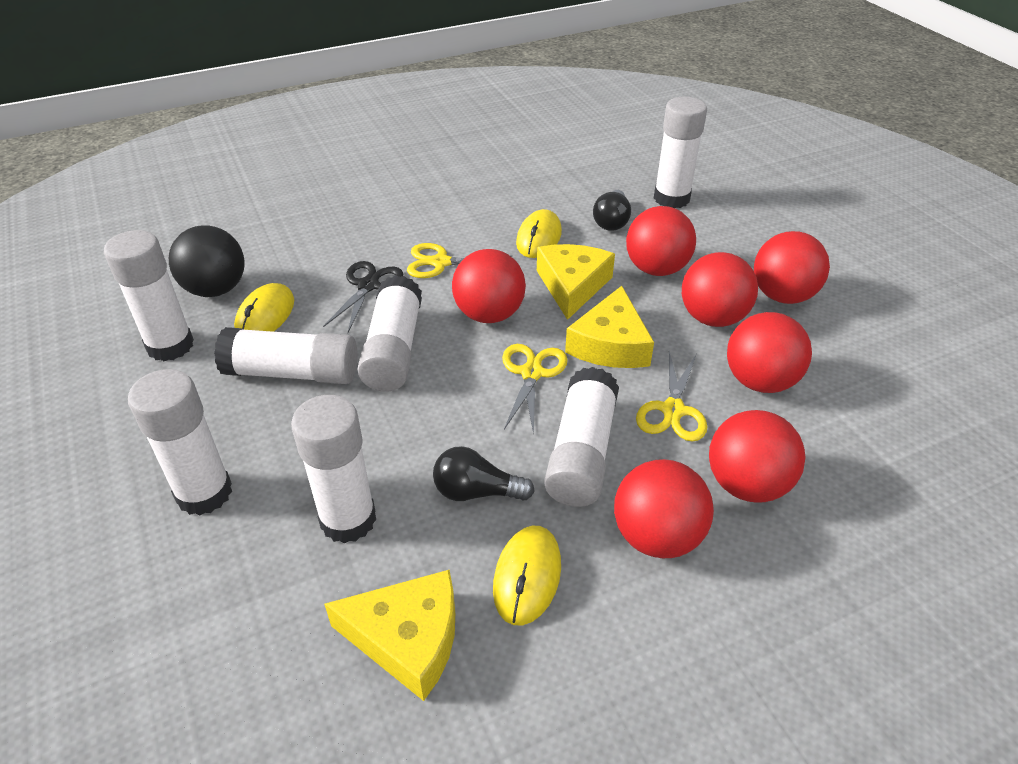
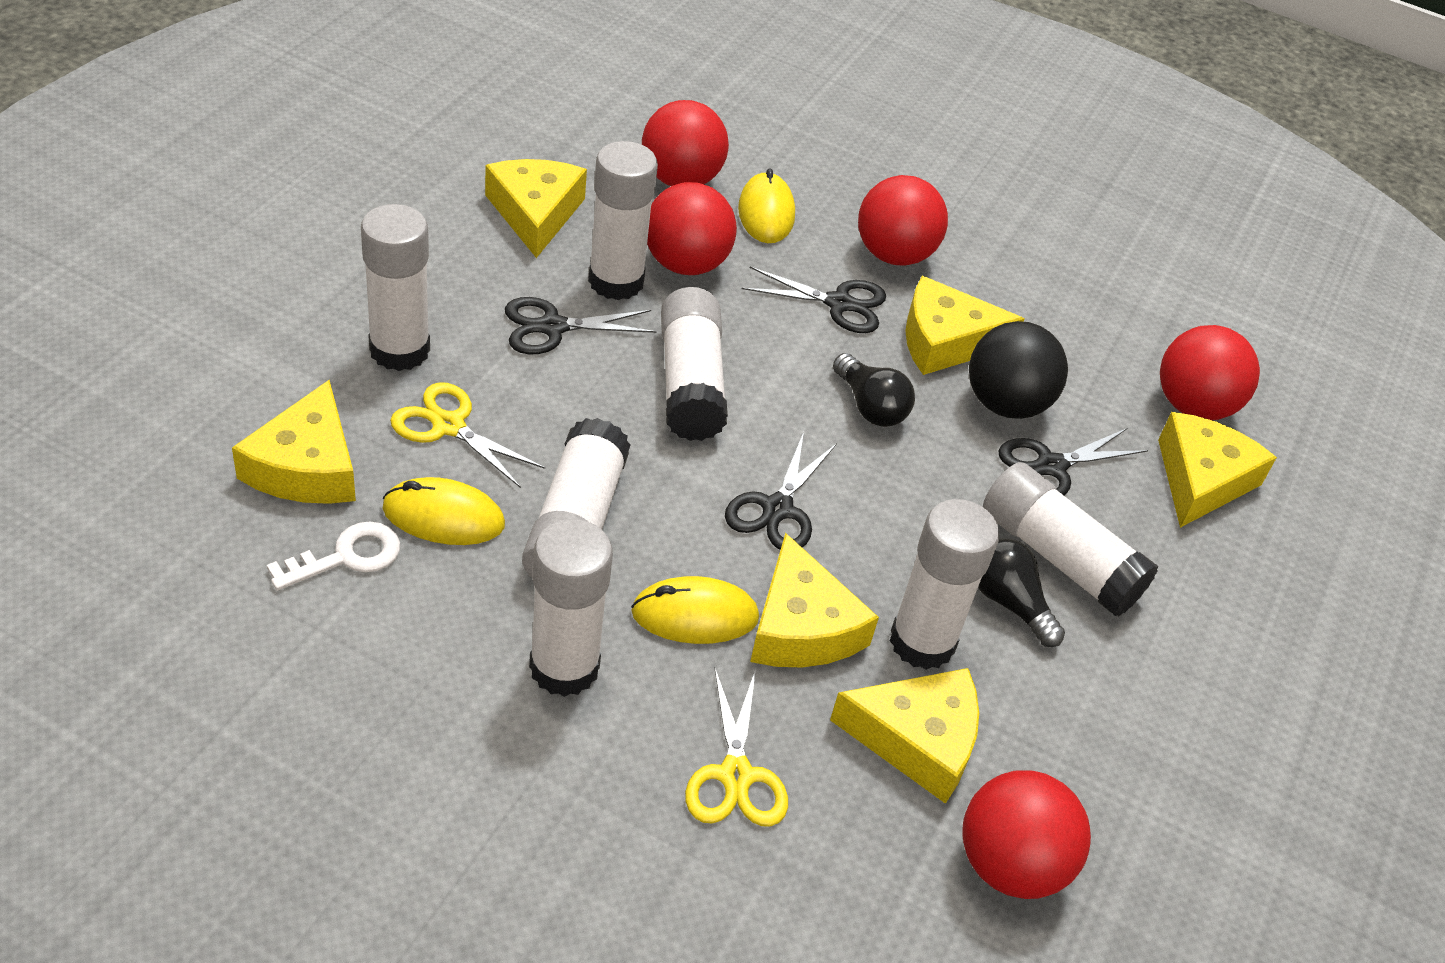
black scissors: [323,261,403,332] = 1 -> [505,297,657,354] [725,432,837,550] [742,266,886,333] [998,428,1148,495] = 4
red ball: [452,249,526,323] [614,459,714,558] [626,206,696,276] [682,252,758,327] [709,410,806,503] [727,312,812,393] [754,231,830,304] = 7 -> [642,100,729,186] [647,182,737,275] [858,175,948,266] [962,770,1091,899] [1160,325,1260,420] = 5
white key: none = 0 -> [267,522,400,591] = 1
yellow cheese: [324,570,455,701] [537,244,615,320] [565,286,654,368] = 3 -> [232,380,356,504] [485,159,587,258] [750,533,879,667] [830,668,979,804] [905,276,1025,375] [1158,412,1277,528] = 6
yellow scissors: [407,243,512,278] [502,344,568,434] [636,351,707,441] = 3 -> [390,382,545,488] [685,669,788,827] = 2

